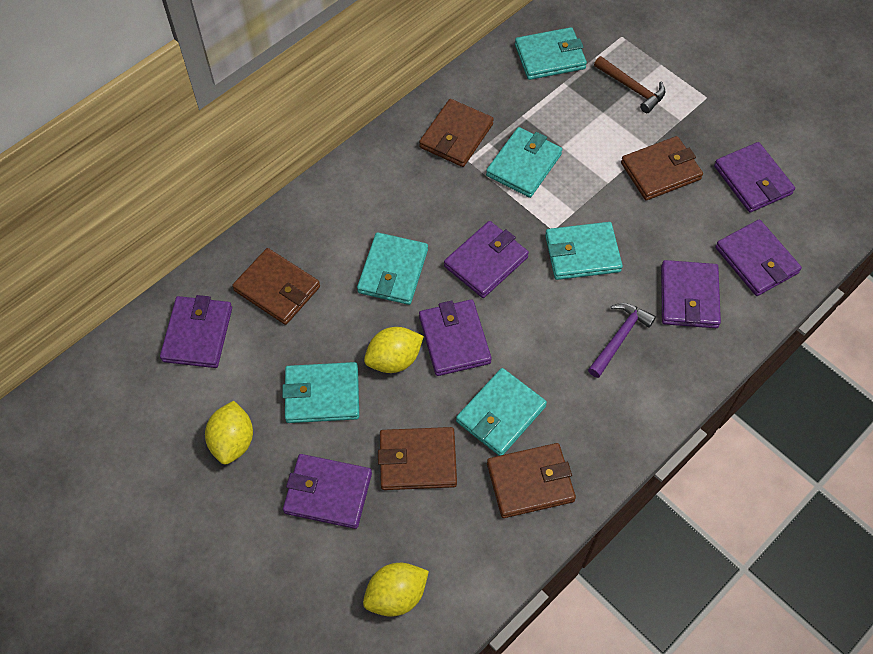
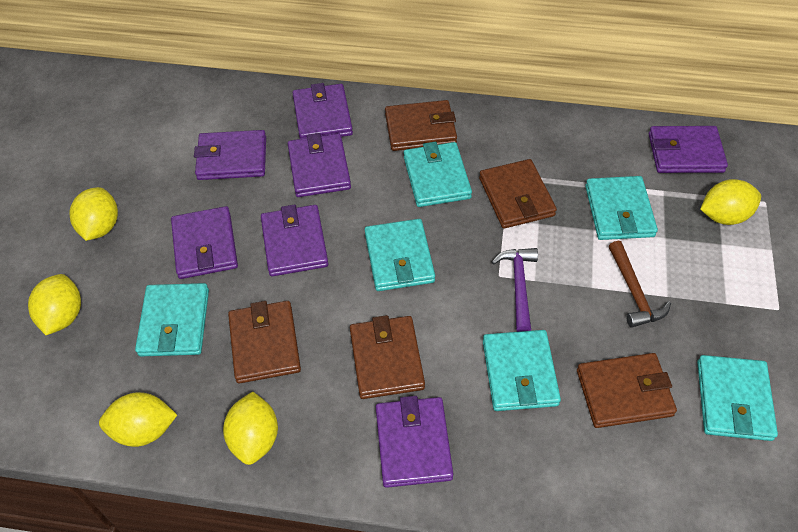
yellow lemon: [205,401,253,464] [363,563,429,617] [364,327,424,373] = 3 -> [28,274,81,335] [70,187,118,241] [99,392,177,447] [223,392,278,465] [700,179,761,225] = 5

